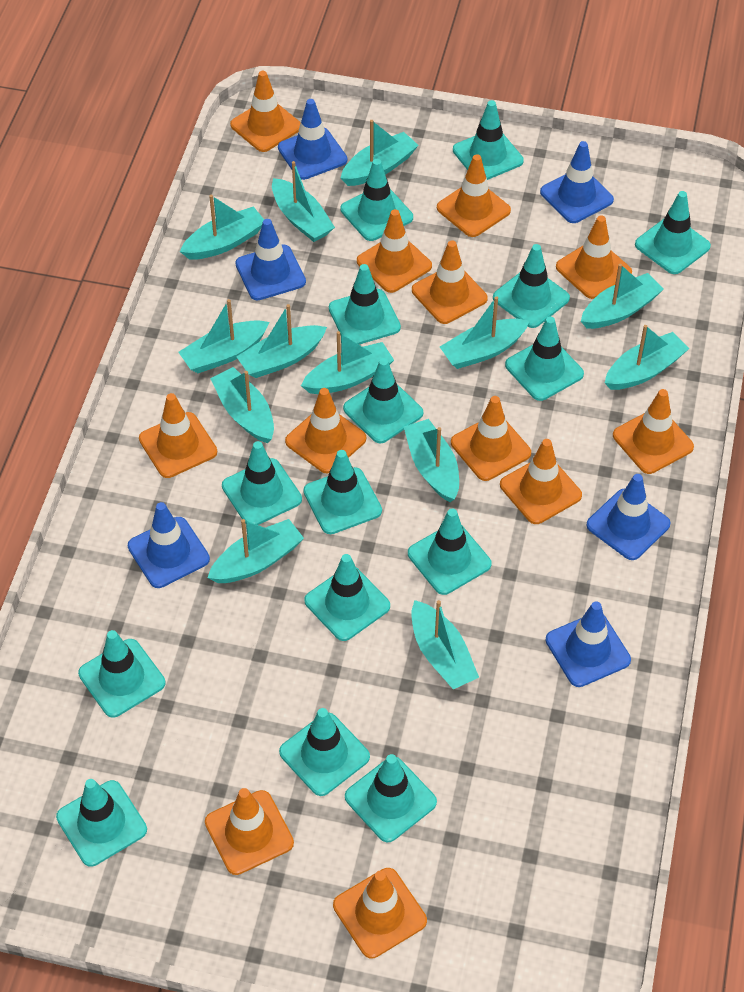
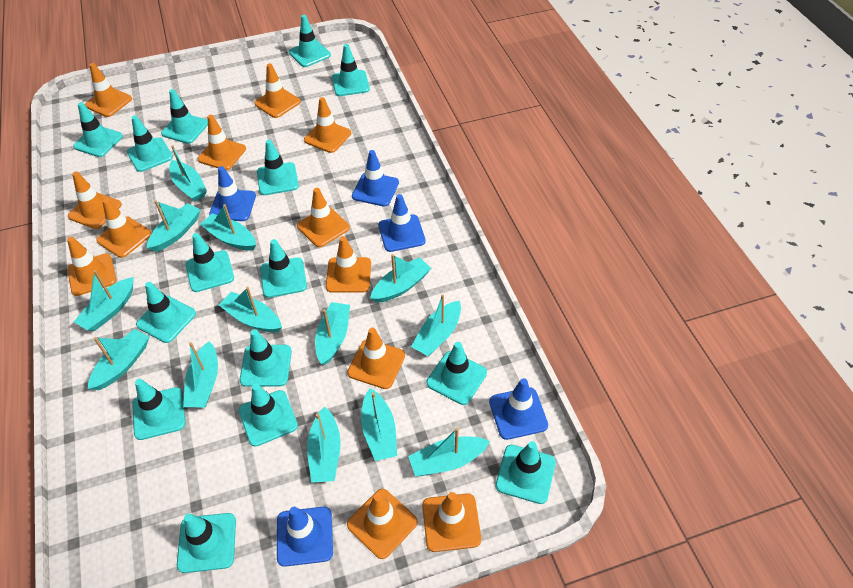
blue traffic cone: [128,502,210,588] [235,219,306,300] [278,99,347,180] [540,141,614,223] [545,601,631,687] [586,474,670,560] = 6 -> [209,166,256,221] [277,507,333,567] [352,150,399,206] [378,194,426,252] [489,378,548,440] = 5

